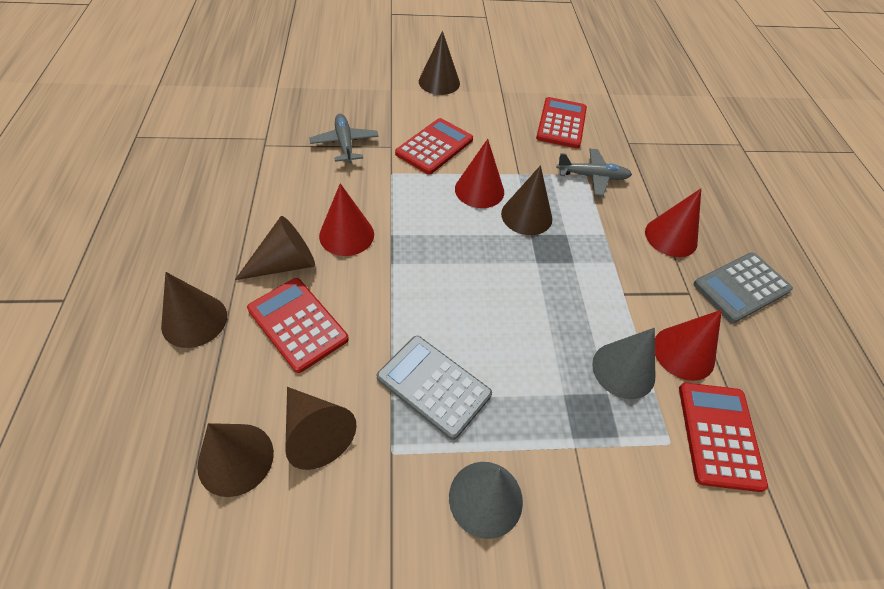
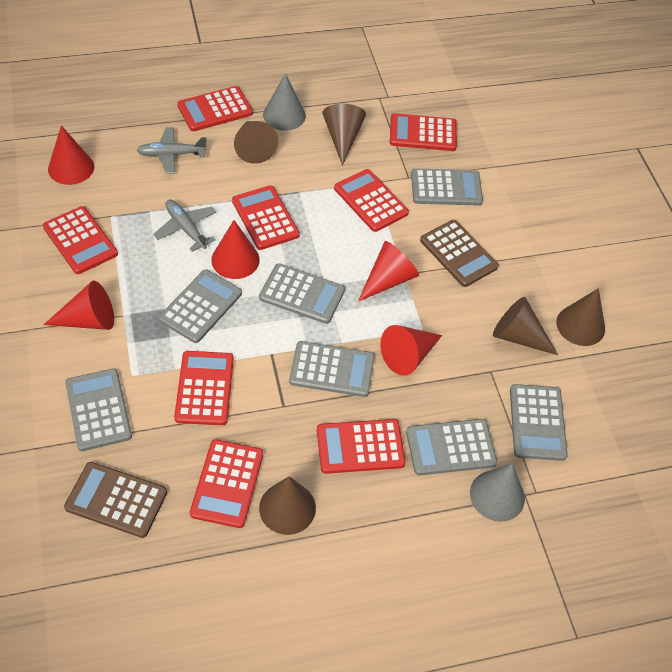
brown calculator: none = 0 -> [64,462,167,538] [420,220,499,287] = 2
brown cone: [161,272,227,348] [197,423,274,497] [235,216,315,280] [285,387,357,470] [419,31,460,95] [501,165,552,235] = 6 -> [234,121,278,164] [259,476,316,535] [322,104,366,165] [493,297,558,355] [556,288,605,346] = 5
grey calculator: [377,336,492,440] [694,252,793,323] = 2 -> [65,368,132,451] [159,269,242,343] [259,263,345,324] [289,341,375,397] [406,419,497,475] [411,168,483,205] [510,384,568,461] = 7
red calculator: [247,278,349,373] [395,118,473,175] [536,97,587,148] [679,383,768,492] = 4 -> [43,206,118,274] [174,351,234,425] [177,86,253,131] [190,439,263,528] [232,185,300,250] [317,419,405,474] [334,169,409,232] [390,113,457,151] = 8
red cone: [319,183,374,256] [455,139,504,208] [645,188,701,257] [655,310,722,381] = 4 -> [44,281,114,330] [48,125,94,185] [211,220,260,279] [358,241,419,302] [380,325,442,376] = 5

